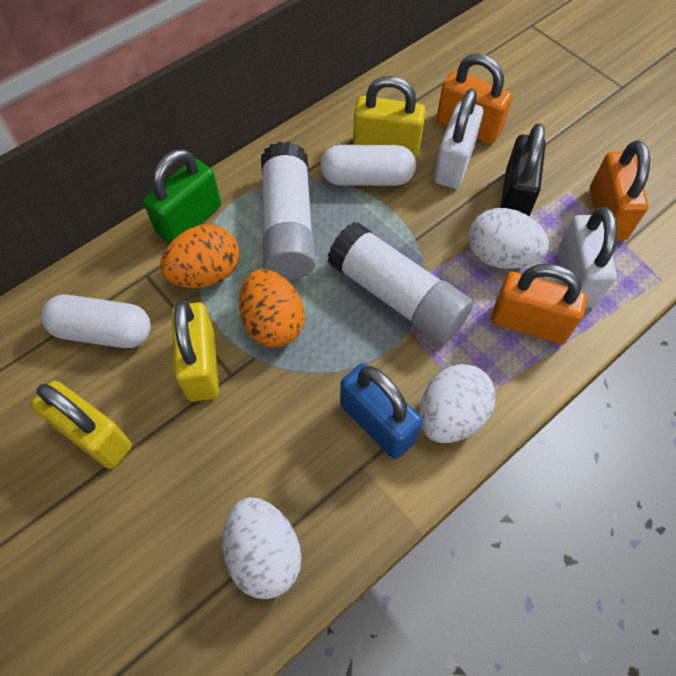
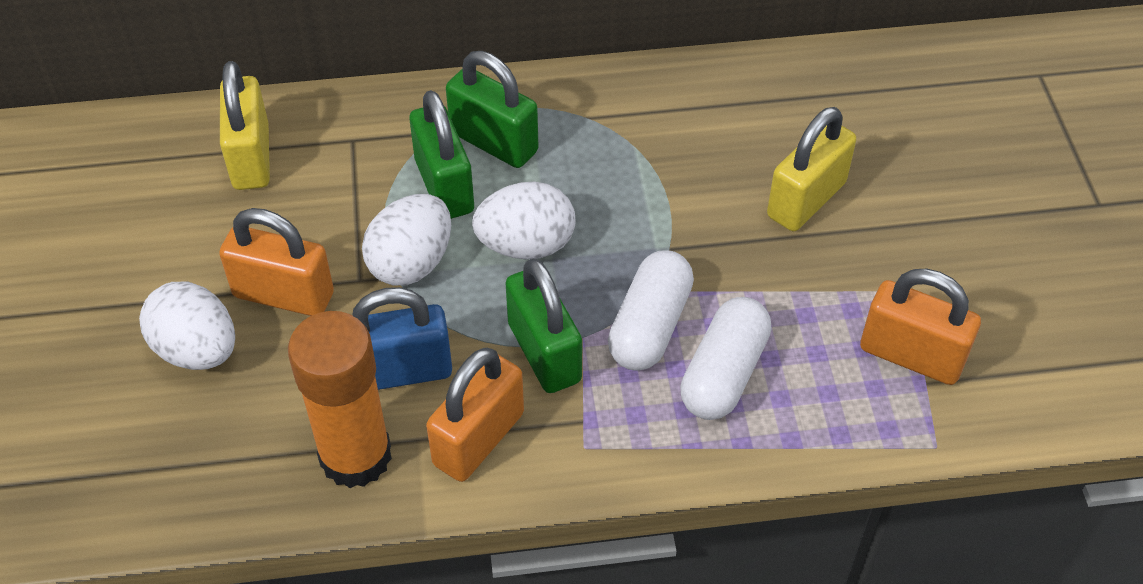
black padlock: [500,123,546,217] = 1 -> none = 0
green padlock: [143,149,221,244] = 1 -> [409,90,474,219] [446,51,539,168] [505,258,582,393] = 3
orange egg: [160,224,239,288] [239,269,305,347] = 2 -> none = 0
orange glue stick: none = 0 -> [288,311,392,488] = 1
white glue stick: [261,141,316,280] [328,222,473,344] = 2 -> none = 0
white padlock: [434,89,483,188] [558,207,617,308] = 2 -> none = 0
yellow padlock: [31,381,132,469] [172,300,219,402] [353,76,426,158] = 3 -> [220,61,270,190] [767,107,856,231] = 2

